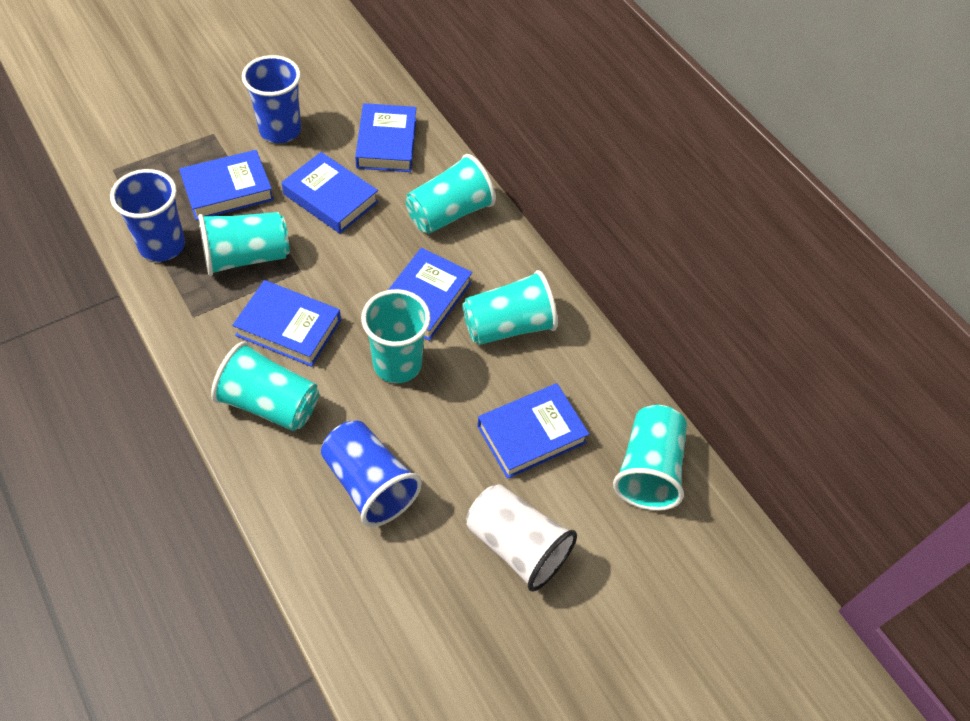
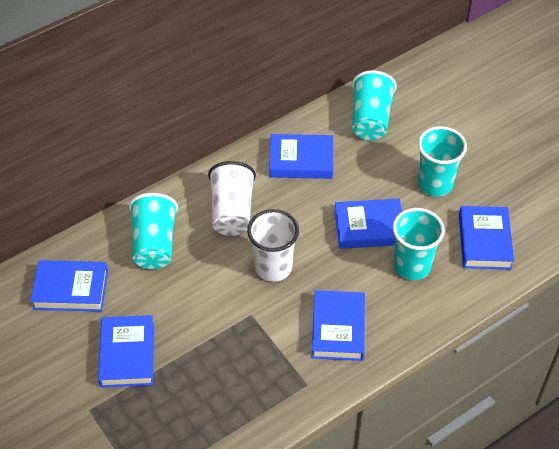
blue cup: [110,169,185,262] [242,55,301,143] [321,421,422,527] = 3 -> none = 0
turquoise cup: [198,212,289,276] [211,341,319,431] [361,289,431,383] [405,154,496,234] [462,270,558,345] [613,405,687,511] = 6 -> [129,193,178,269] [352,70,397,140] [393,208,445,280] [418,126,467,196] = 4
white cup: [466,484,577,592] = 1 -> [208,161,256,236] [247,209,299,282] = 2

